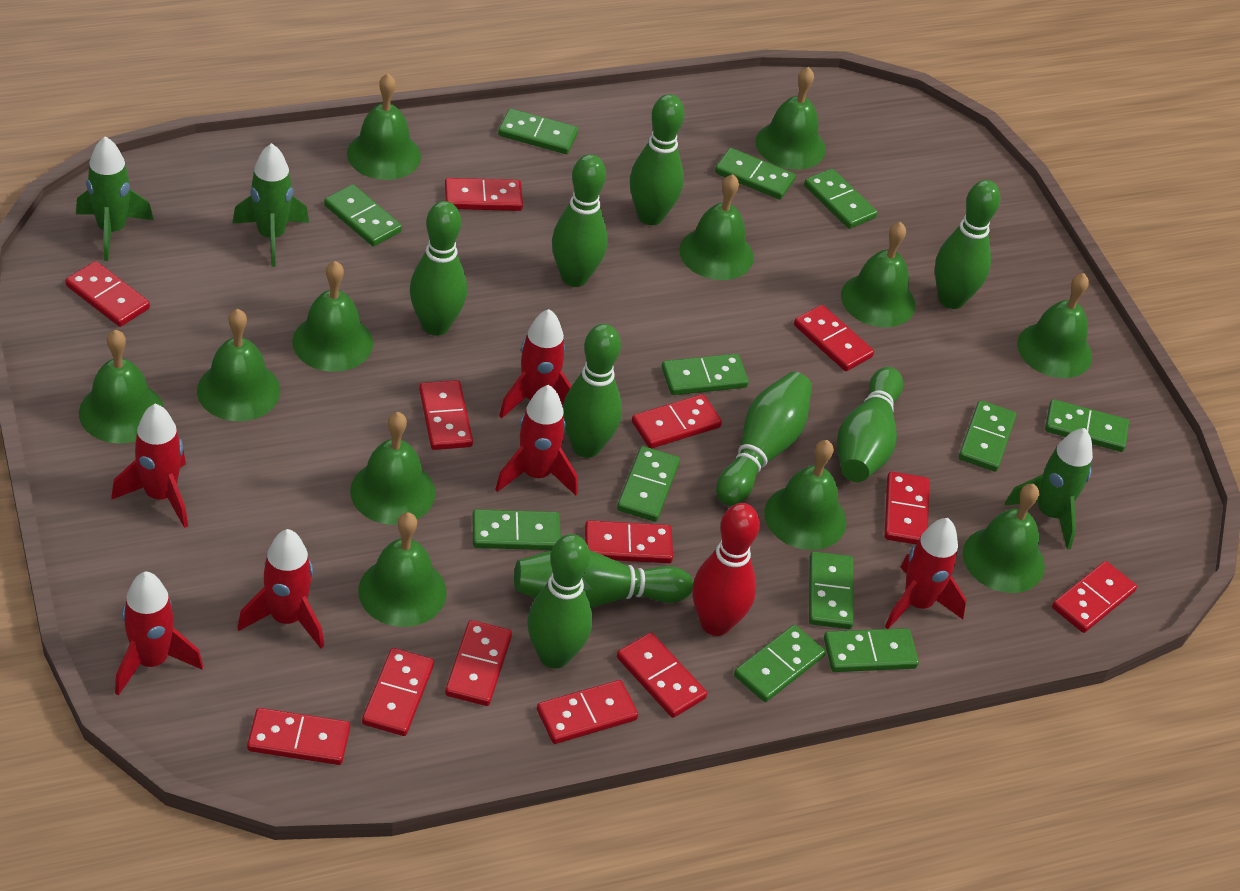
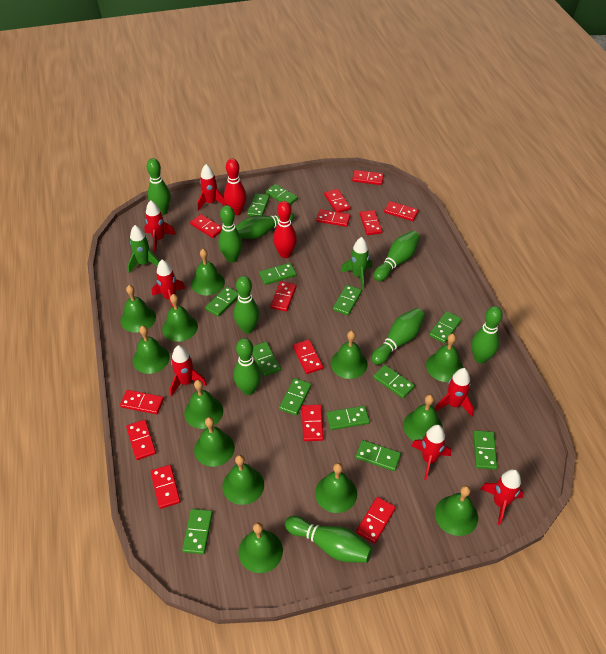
green bell: [79,329,164,444] [197,309,280,421] [292,261,373,372] [347,74,421,180] [350,412,435,525] [358,512,447,627] [679,174,754,280] [755,67,826,170] [764,440,847,550] [841,222,915,327] [963,484,1045,593] [1017,273,1092,378] = 12 -> [120,285,156,333] [133,326,170,374] [162,294,198,342] [184,380,223,429] [191,249,225,295] [194,417,235,467] [222,455,264,505] [238,522,283,573] [315,463,357,513] [331,331,368,379] [403,395,443,441] [426,334,463,382] [435,486,478,536] = 13
green domino: [324,184,402,246] [473,509,561,550] [498,108,578,154] [617,446,680,522] [662,354,749,395] [715,148,796,200] [734,625,825,702] [804,169,877,229] [809,551,854,629] [824,628,919,672] [959,400,1016,472] [1045,399,1129,452] = 12 -> [182,509,213,554] [205,286,239,317] [247,193,270,216] [252,342,281,376] [259,263,297,285] [266,184,298,205] [279,378,311,415] [327,406,370,430] [333,285,362,315] [356,440,401,471] [373,365,415,398] [429,311,462,343] [473,430,497,470] = 13
green rocket: [76,136,154,261] [232,143,309,267] [1005,428,1093,550] = 3 -> [128,225,159,273] [341,237,372,289] = 2
red bowling pin: [692,503,760,636] = 1 -> [224,158,247,215] [273,201,297,258] = 2
red rocket: [112,403,188,528] [115,571,203,696] [237,529,324,648] [495,385,578,495] [499,309,571,418] [885,518,966,629] = 6 -> [144,200,176,252] [152,259,185,307] [170,345,207,396] [197,164,226,211] [412,425,451,480] [435,368,474,416] [481,469,524,525] = 7

